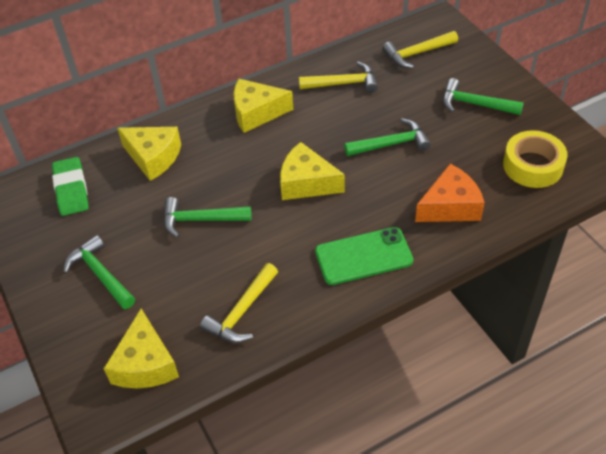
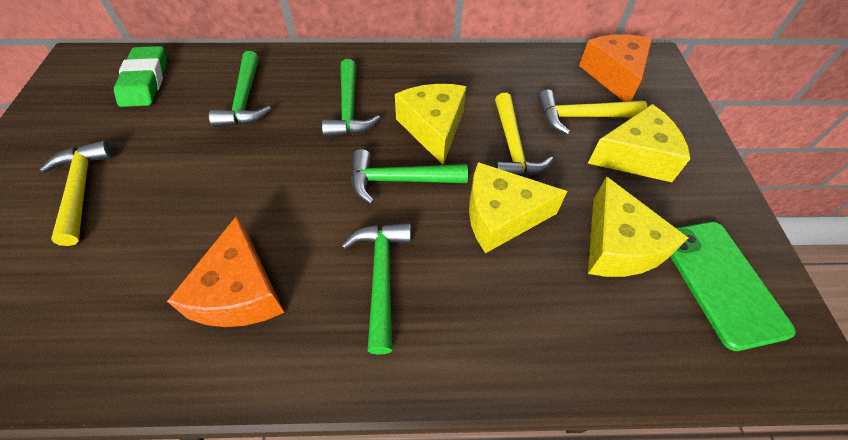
orange cheese: [415,164,485,222] = 1 -> [167,216,285,327] [579,34,652,102] = 2
yellow tape: [503,130,568,188] = 1 -> none = 0

